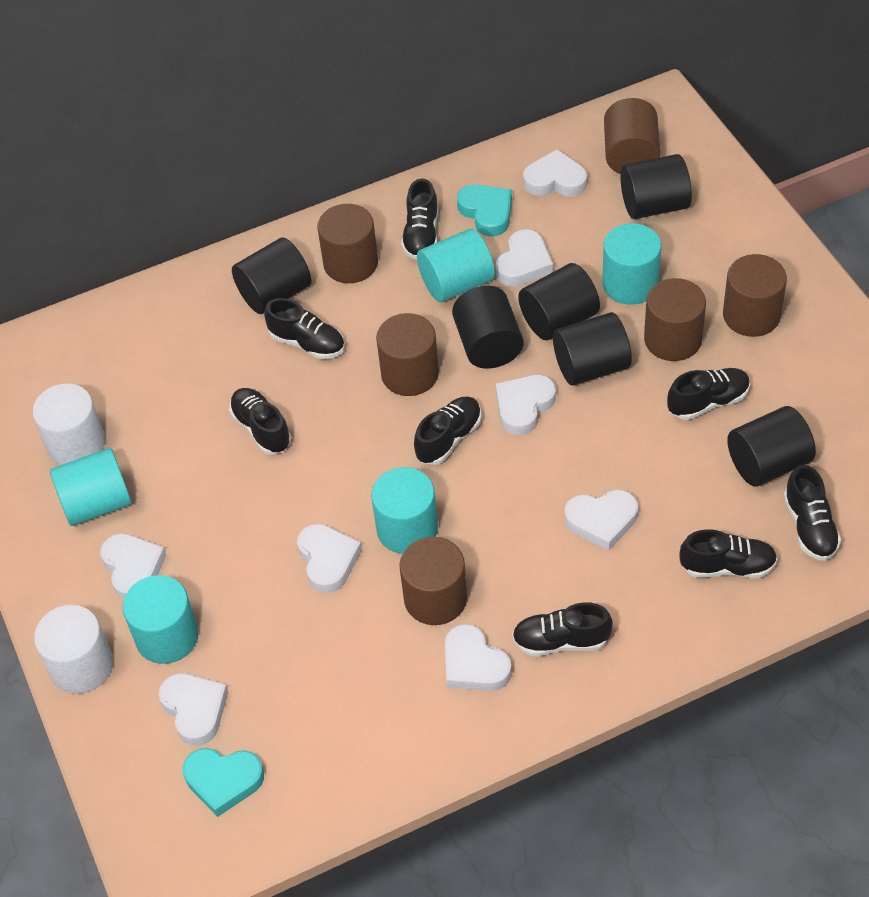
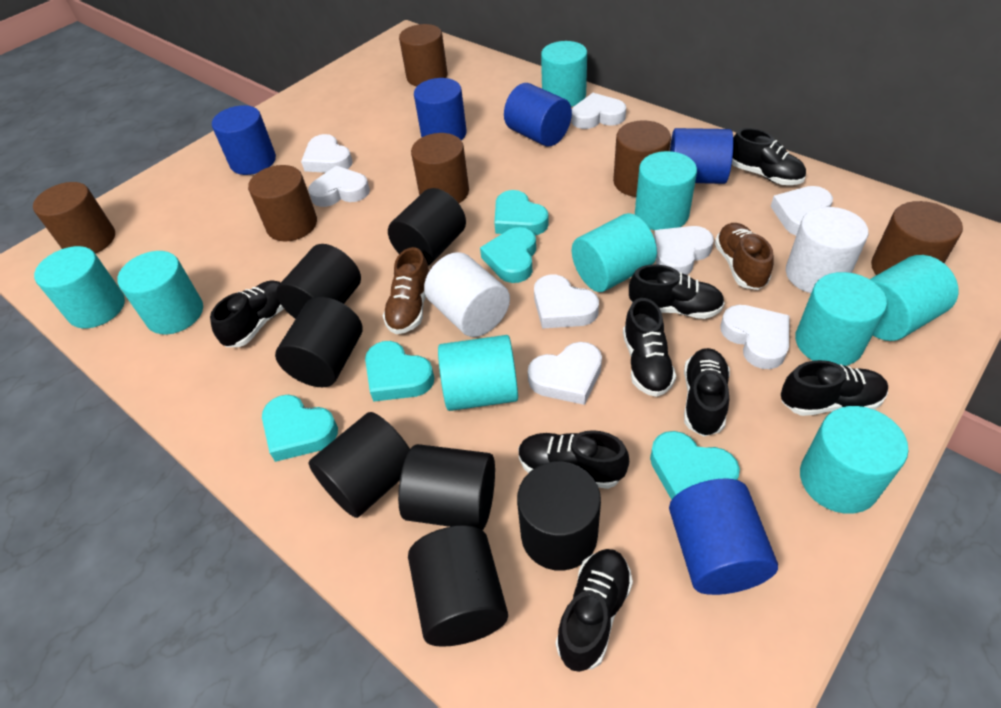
black cylinder: [232,238,311,314] [452,286,524,369] [518,263,600,340] [553,312,632,386] [620,154,692,219] [727,406,816,487] = 6 -> [275,297,362,387] [276,244,361,319] [309,412,410,518] [388,188,466,266] [398,444,495,530] [408,525,508,647] [517,462,601,571] = 7
blue cylinder: none = 0 -> [212,105,276,175] [414,78,467,140] [504,83,572,146] [669,479,778,595] [670,128,734,184] = 5
brown shoe: none = 0 -> [383,247,429,334] [715,223,774,290] = 2
turquoise cylinder: [50,448,132,526] [123,575,199,664] [371,467,438,554] [417,228,495,302] [602,223,661,305] = 5 -> [34,246,125,328] [117,251,203,335] [438,335,518,411] [541,41,587,107] [572,213,657,292] [635,151,697,230] [795,272,887,366] [800,406,909,514] [870,255,959,341] = 9
turquoise heart: [183,748,264,817] [457,184,512,236] = 2 -> [262,395,338,462] [365,341,434,402] [480,227,536,283] [494,190,549,235] [650,431,740,500] = 5

